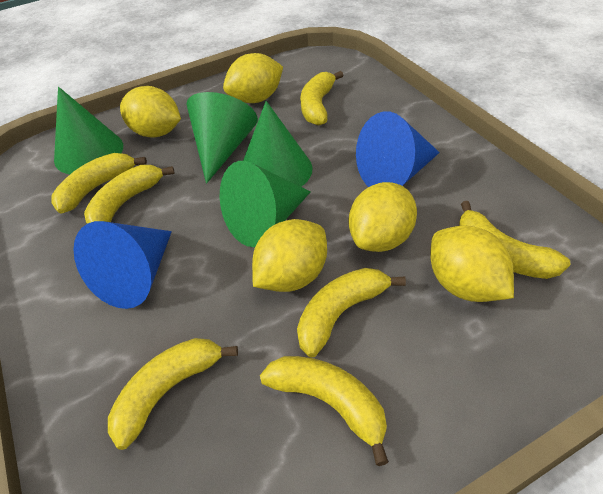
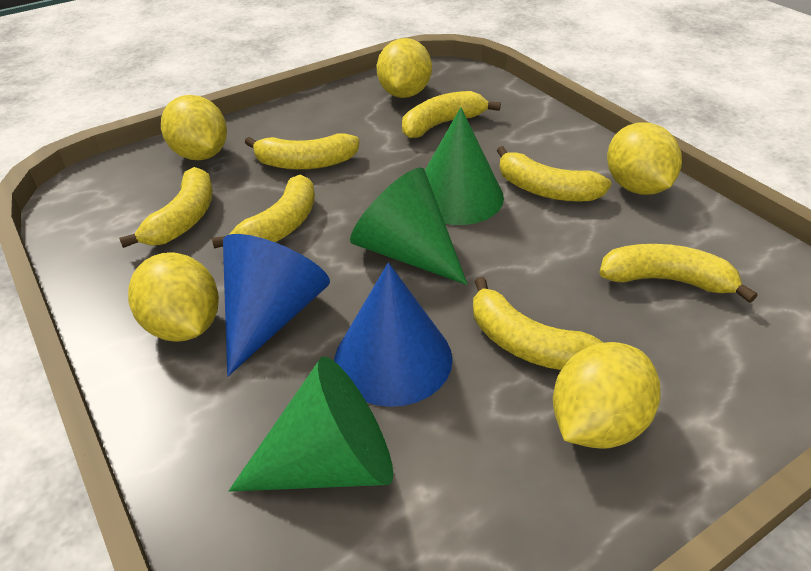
green cone: [54,87,123,174] [186,92,258,184] [220,161,311,247] [243,101,313,187] = 4 -> [229,356,393,492] [350,168,468,285] [425,107,504,225] = 3

